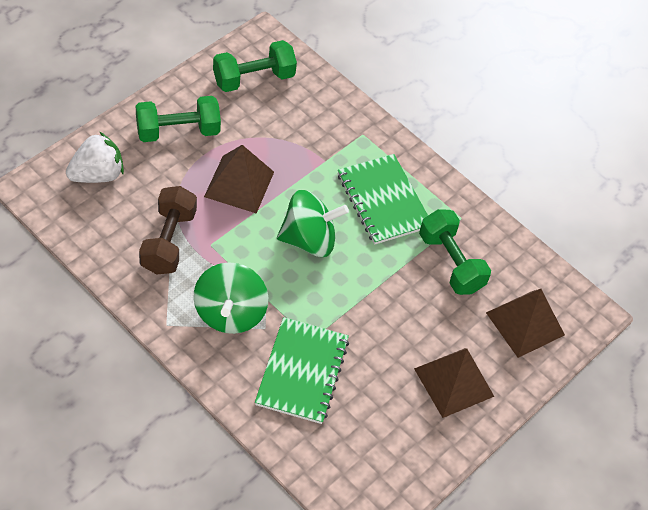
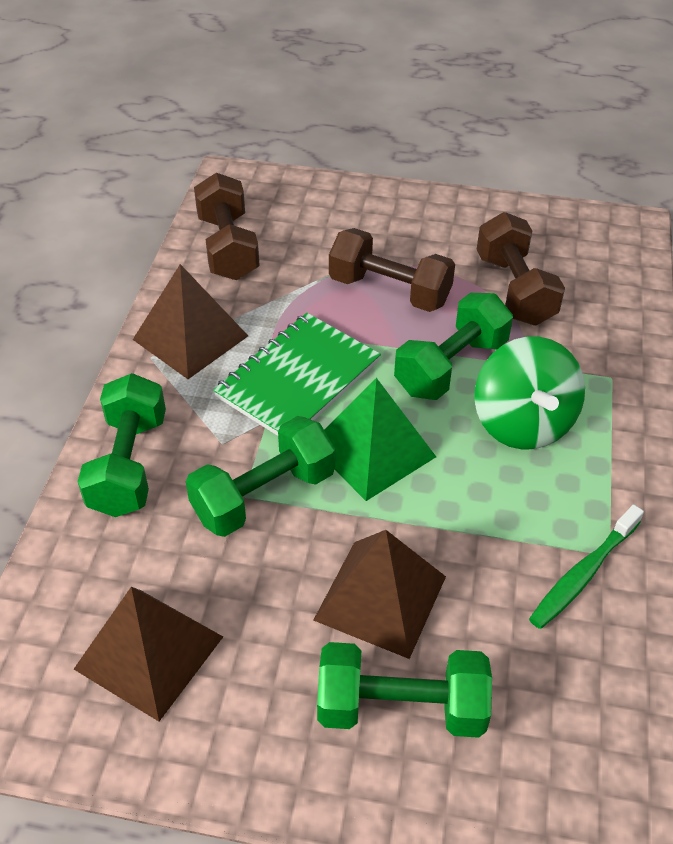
brown dumbbell: [139,186,197,274] = 1 -> [194,173,260,280] [329,228,455,312] [477,212,565,326] = 3
green dumbbell: [136,96,221,142] [213,40,297,92] [419,209,491,295] = 3 -> [78,373,166,517] [186,416,335,537] [317,642,492,738] [394,293,513,400] = 4
green notebook: [255,317,349,424] [338,154,428,245] = 2 -> [213,313,381,436] = 1
green pyramid: none = 0 -> [324,378,436,501] = 1
green spinning top: [194,262,268,334] [277,190,349,257] = 2 -> [475,337,585,449] = 1
green toothbrush: none = 0 -> [529,505,644,629] = 1
white strawberry: [66,132,124,183] = 1 -> none = 0

